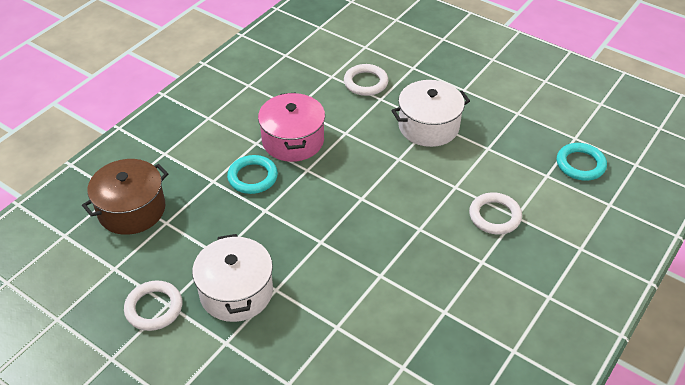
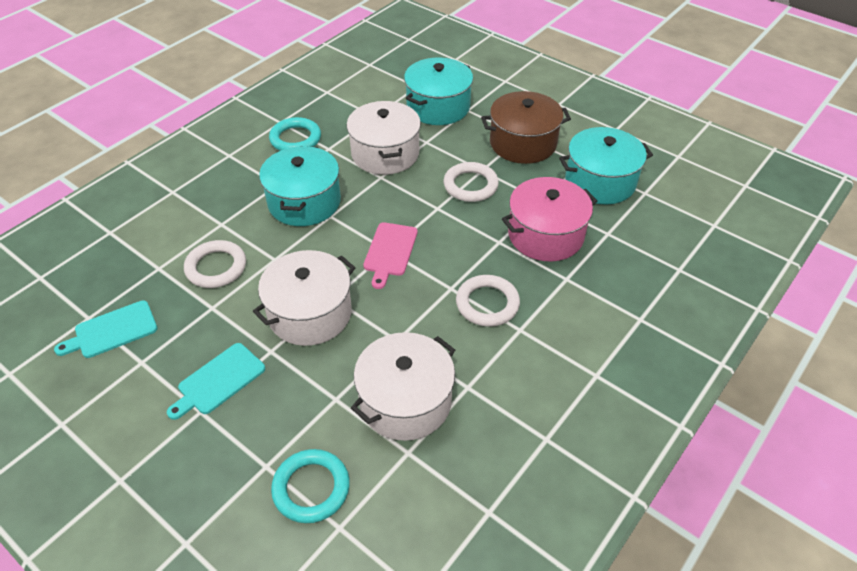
pink cutting board: none = 0 -> [363,222,418,289] = 1
turquoise cutting board: none = 0 -> [54,300,157,358] [167,343,265,420] = 2
turquoise pot: none = 0 -> [259,146,341,226] [404,58,473,125] [559,127,653,204] = 3
white pot: [192,234,273,322] [391,80,470,147] = 2 -> [253,250,355,346] [347,101,421,175] [351,332,455,441] = 3

